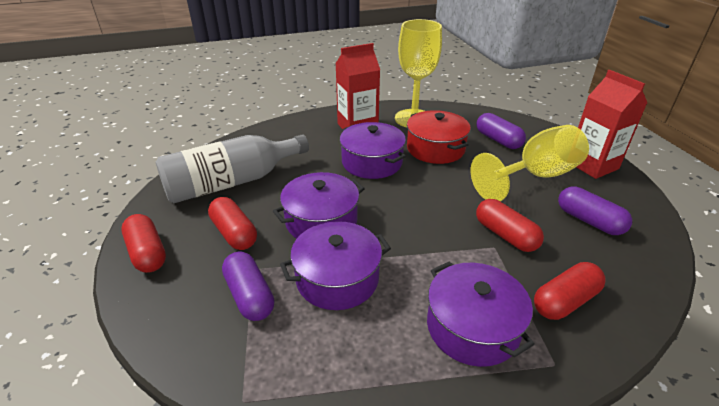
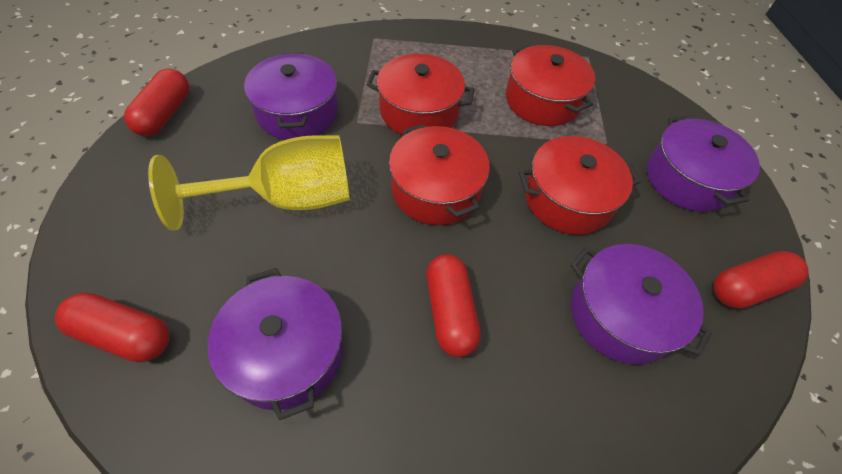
grey bottle: [156,134,309,203] = 1 -> none = 0
purple capsule: [222,252,274,321] [477,113,526,149] [558,187,632,235] = 3 -> none = 0
red carton: [335,43,380,129] [576,70,647,179] = 2 -> none = 0
red pot: [407,110,471,164] = 1 -> [366,54,475,135] [389,124,490,225] [506,45,595,126] [519,136,641,235] = 4
yellow goblet: [395,19,442,127] [471,125,589,201] = 2 -> [148,135,350,231] = 1

